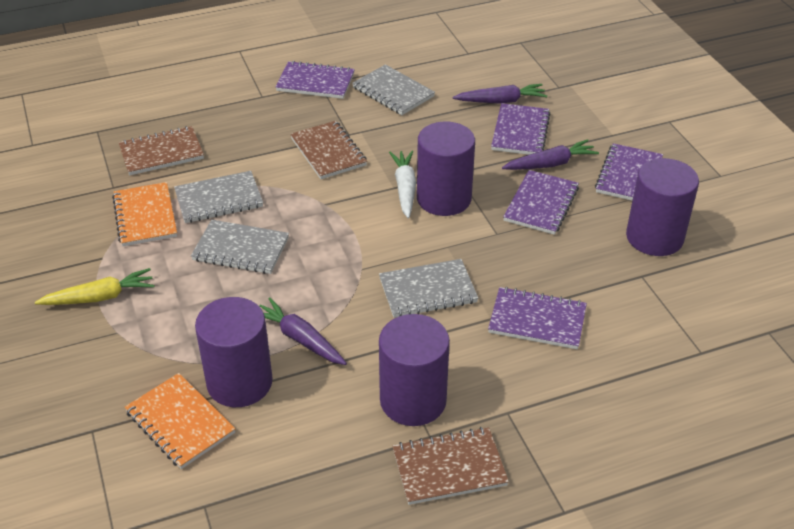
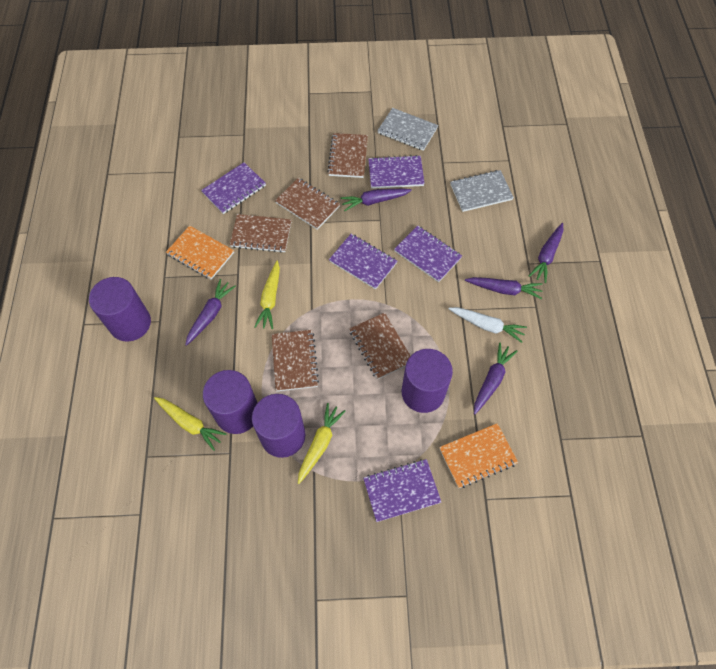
brown notebook: [118,126,204,175] [290,121,367,179] [392,427,509,505] = 3 -> [230,214,291,253] [272,330,319,391] [275,178,340,230] [327,133,368,178] [349,313,410,379] = 5
grey notebook: [174,171,263,223] [191,220,289,274] [352,64,435,115] [379,259,478,318] = 4 -> [377,108,438,151] [450,170,514,212] = 2
purple carrot: [259,297,347,365] [452,84,547,104] [502,139,599,170] = 3 -> [185,279,236,346] [340,189,412,211] [465,277,543,299] [474,343,517,414] [529,223,564,283] = 5
yellow carrot: [35,268,155,305] = 1 -> [154,397,226,451] [254,261,280,329] [298,403,345,484] = 3

